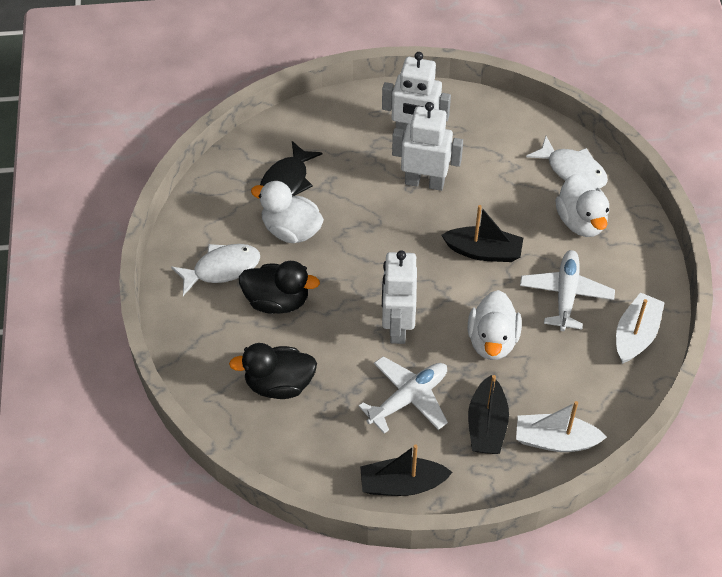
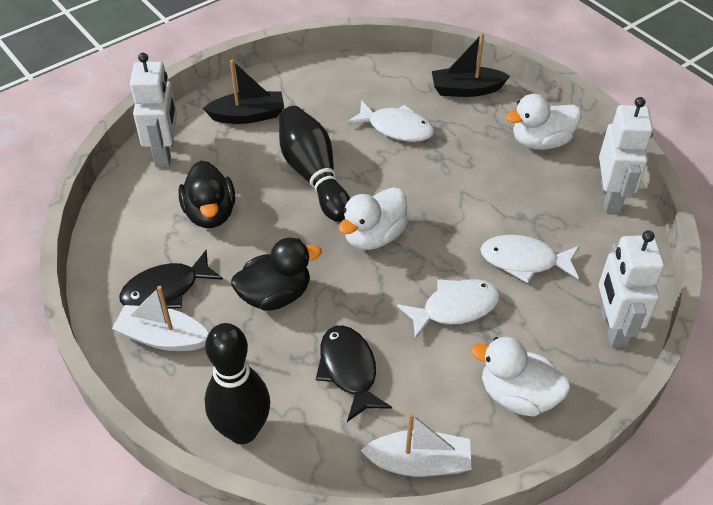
black boat: [360,444,453,496] [441,205,523,262] [468,375,509,454] = 3 -> [203,60,284,124] [432,32,510,97] = 2
black bowling pin: none = 0 -> [205,323,270,444] [279,106,350,222] = 2
black fish: [260,141,322,196] = 1 -> [119,250,223,308] [316,325,392,422] = 2
white fish: [171,244,260,296] [526,136,608,189] = 2 -> [347,100,435,142] [397,279,500,339] [480,235,579,283] = 3
white plane: [358,356,448,434] [520,250,615,331] = 2 -> none = 0

